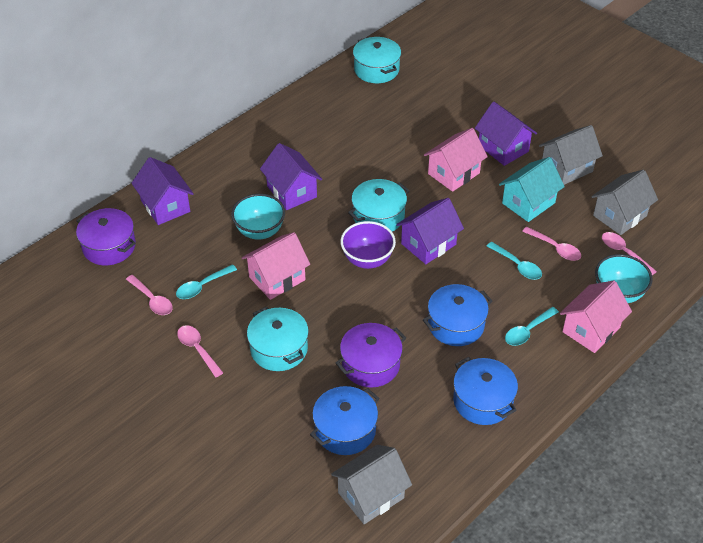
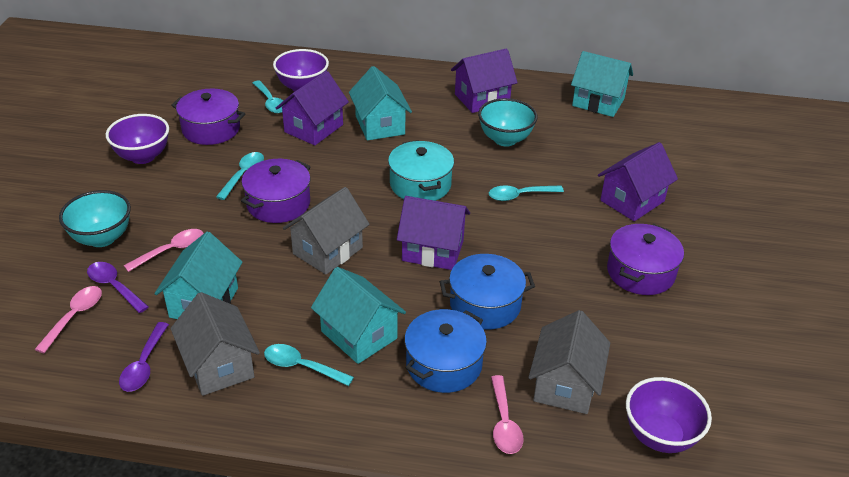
blue pot: [310,386,380,455] [423,284,492,346] [453,357,518,425] = 3 -> [404,309,487,393] [440,254,535,330] = 2
pink house: [242,232,310,300] [424,128,488,192] [560,281,632,353] = 3 -> none = 0
pink spoon: [126,275,173,315] [177,325,223,378] [522,227,581,261] [602,232,657,275] = 4 -> [34,286,102,353] [124,229,204,272] [491,375,524,454] = 3
purple bowl: [340,221,396,269] = 1 -> [106,114,169,164] [273,49,329,92] [626,377,712,453] = 3
purple pot: [76,208,136,265] [336,323,406,387] = 2 -> [171,89,245,145] [241,159,310,223] [607,224,684,295] = 3
purple spoon: none = 0 -> [87,262,149,313] [119,322,169,392] = 2
turquoise house: [499,157,565,222] = 1 -> [154,232,243,319] [311,267,406,364] [349,66,412,141] [571,51,633,117] = 4
turquoise pot: [247,306,309,371] [348,179,410,232] [353,37,401,83] = 3 -> [388,140,454,201] = 1
turquoise spoon: [176,264,237,299] [487,242,542,280] [505,307,559,346] = 3 -> [216,152,264,200] [253,80,284,113] [264,344,354,386] [489,185,564,201] = 4

